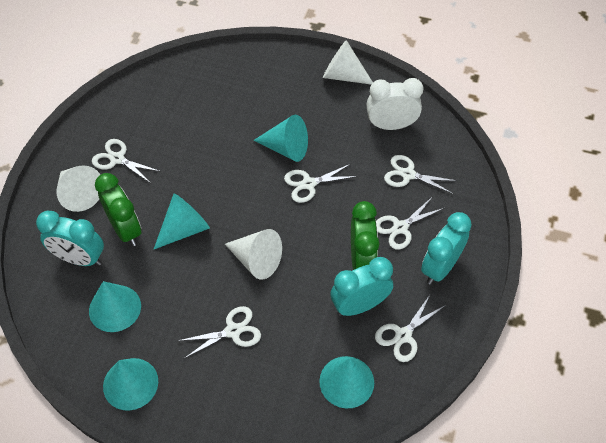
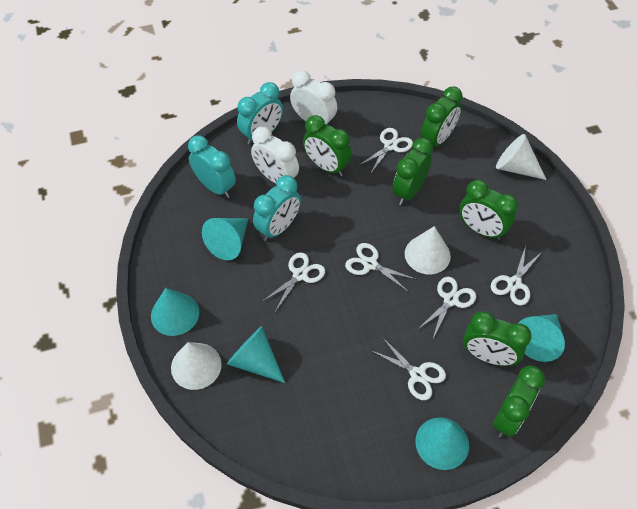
green clock: [95,173,141,246] [351,201,379,270] = 2 -> [303,115,352,176] [392,138,433,205] [421,86,463,146] [459,180,518,240] [463,311,532,366] [493,366,545,437] = 6
white clock: [366,78,423,130] = 1 -> [251,127,299,183] [290,70,337,125] = 2

